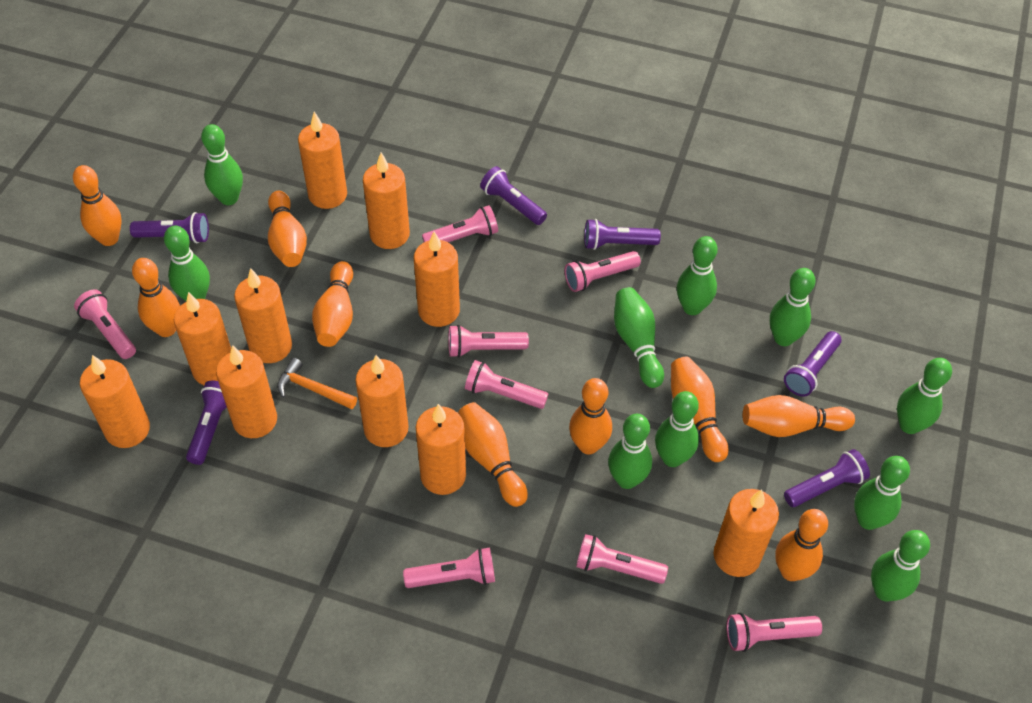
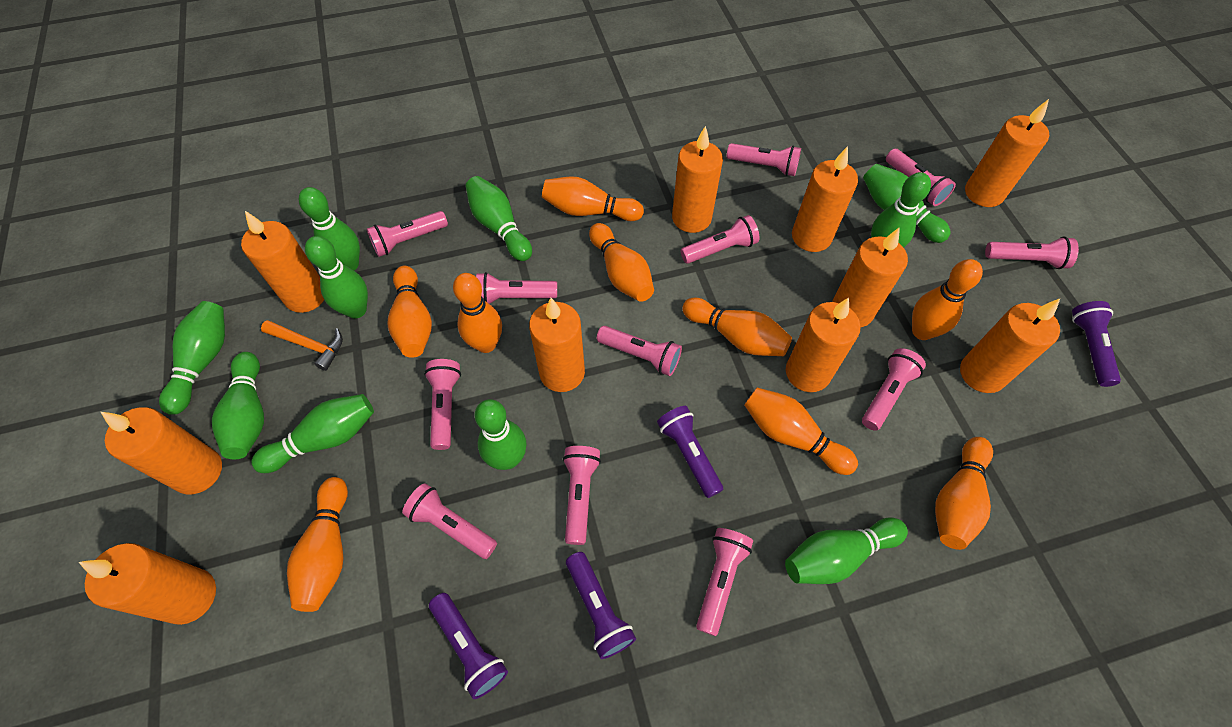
pink flashlight: [74,290,136,359] [403,548,495,588] [422,205,498,242] [449,325,529,358] [465,360,548,409] [564,251,641,292] [576,534,668,584] [726,613,822,652] = 8 -> [367,211,448,257] [402,483,497,559] [424,359,461,450] [476,272,557,304] [563,446,601,545] [597,326,682,376] [681,215,760,264] [696,528,753,636] [727,143,801,176] [862,348,926,431] [886,149,956,206] [985,236,1079,269] = 12
purple flashlight: [130,212,209,243] [186,381,227,465] [480,166,547,225] [584,219,661,250] [784,331,842,397] [784,449,870,507] = 6 -> [429,593,508,699] [566,552,636,659] [657,406,723,498] [1072,301,1121,387] = 4

